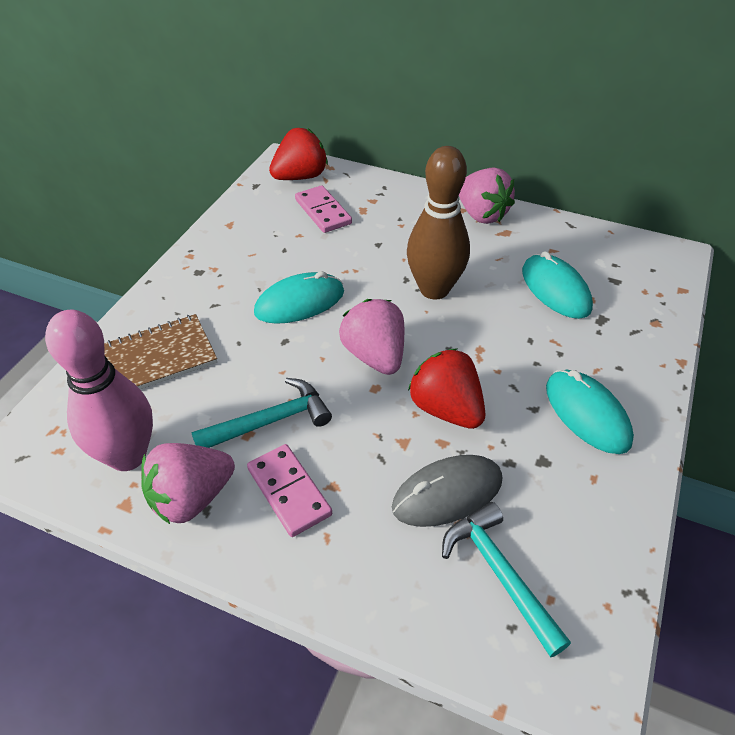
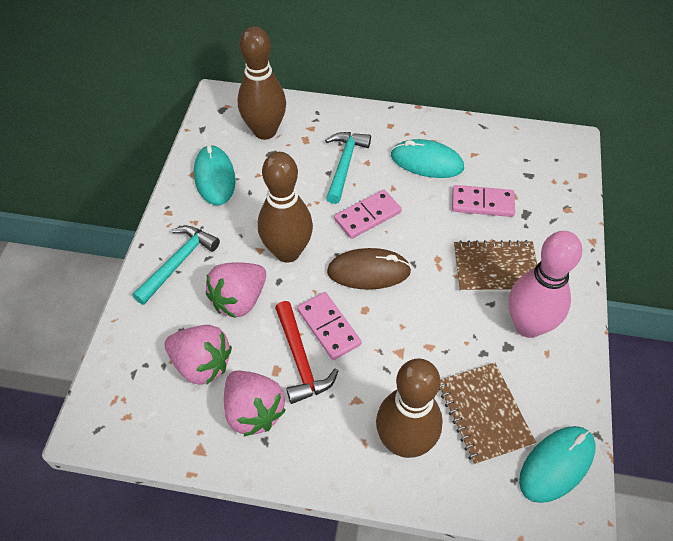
brown bowling pin: [407,146,470,300] = 1 -> [238,26,286,140] [258,152,313,263] [376,359,443,458] = 3
brown mouse: none = 0 -> [327,248,412,290] = 1
brown notebook: [104,314,217,389] = 1 -> [439,363,536,465] [454,240,537,292] = 2
grey mouse: [392,455,502,527] = 1 -> none = 0
pink domino: [247,444,332,537] [295,185,352,233] = 2 -> [297,292,362,360] [334,190,402,239] [452,185,515,217] = 3
red hammer: none = 0 -> [275,301,338,404] = 1
red strawberry: [269,128,328,180] [408,348,486,429] = 2 -> none = 0

